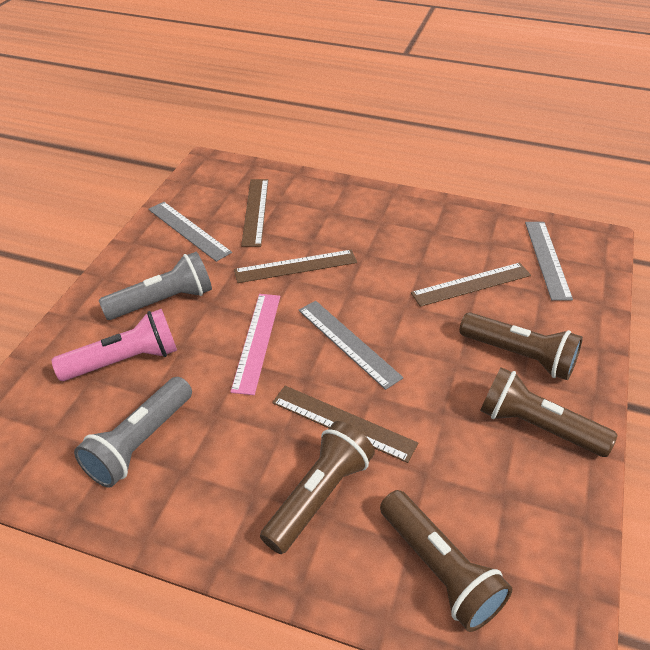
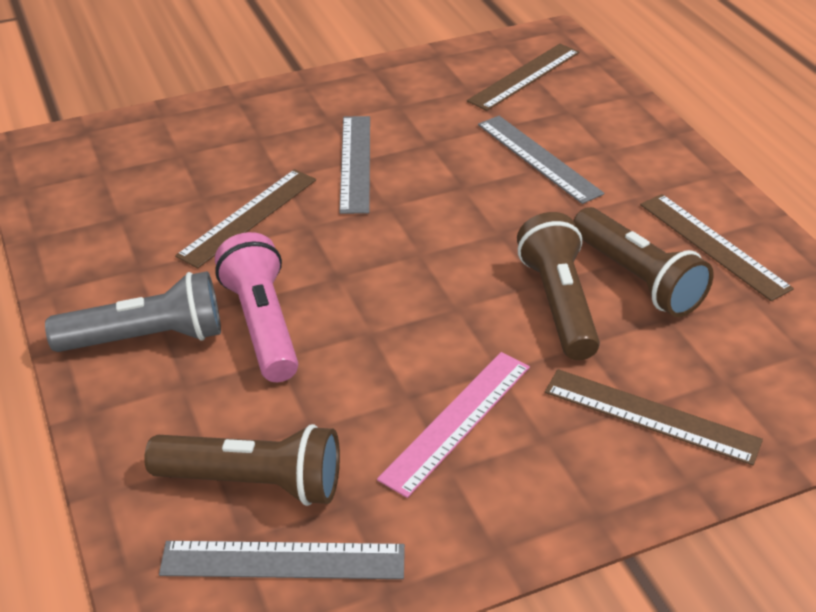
brown flashlight: [260,421,375,554] [380,490,513,632] [459,312,583,380] [480,367,617,457] = 4 -> [144,424,340,506] [517,212,600,360] [573,207,714,317] = 3
grey flashlight: [74,377,192,488] [99,252,212,320] = 2 -> [45,271,221,352] = 1

